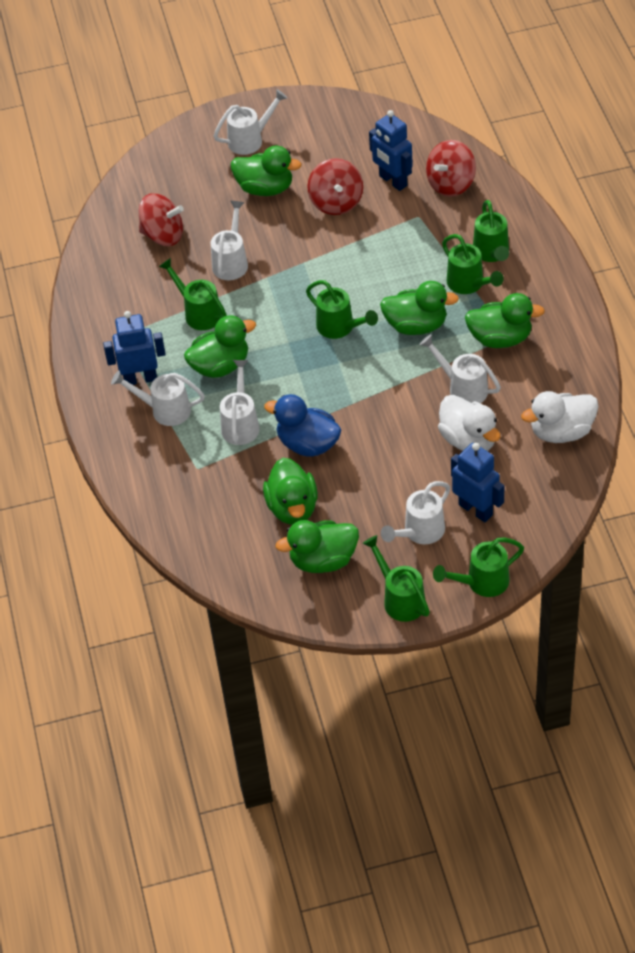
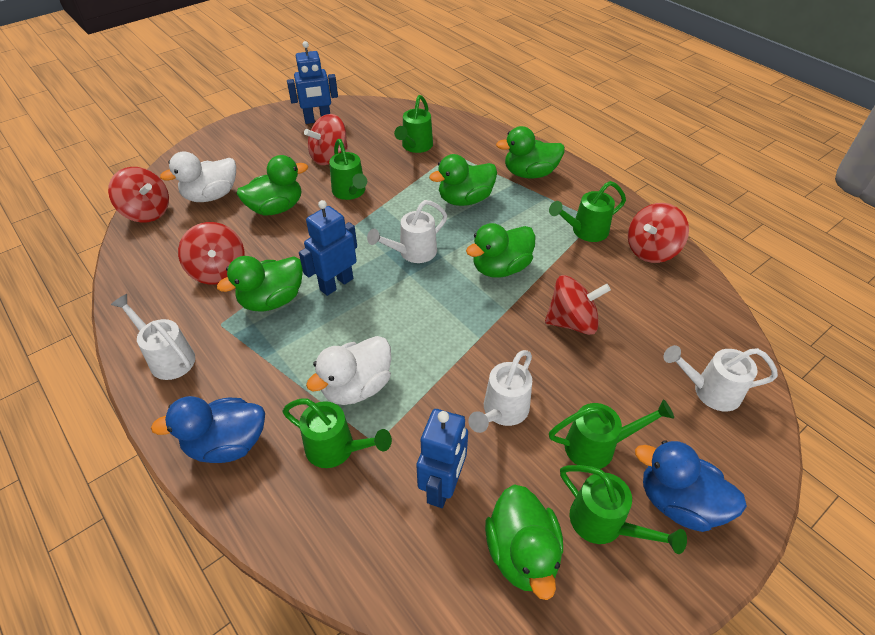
blue duck: [264,394,341,457] = 1 -> [151,396,265,463] [635,440,747,532] = 2
red spinning top: [139,193,184,246] [307,158,363,215] [426,140,476,197] = 3 -> [108,167,169,223] [178,222,244,285] [304,114,348,165] [545,275,611,335] [628,203,689,263] = 5
white watering can: [111,371,205,426] [211,201,248,280] [214,89,287,155] [220,360,260,445] [381,481,450,545] [419,334,501,403] = 6 -> [111,294,195,380] [367,200,447,263] [468,350,532,433] [664,345,778,412] = 4

